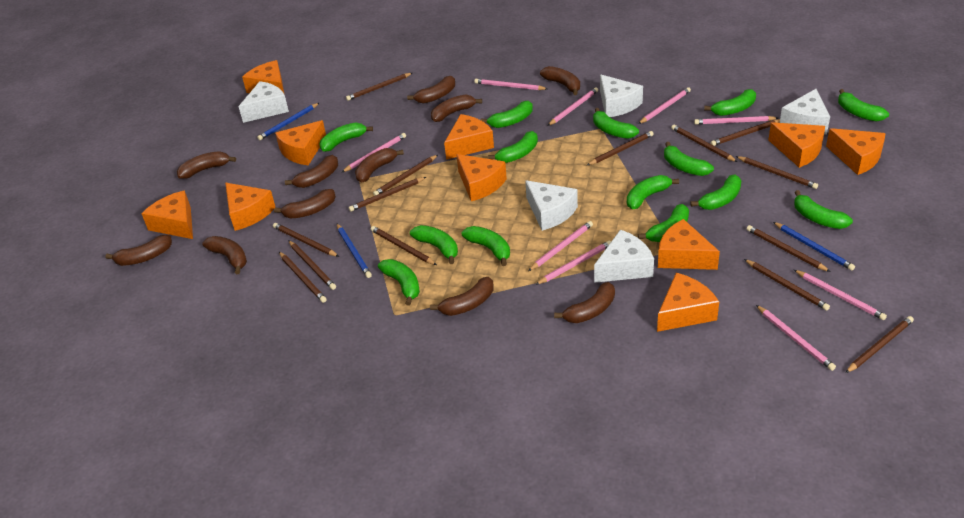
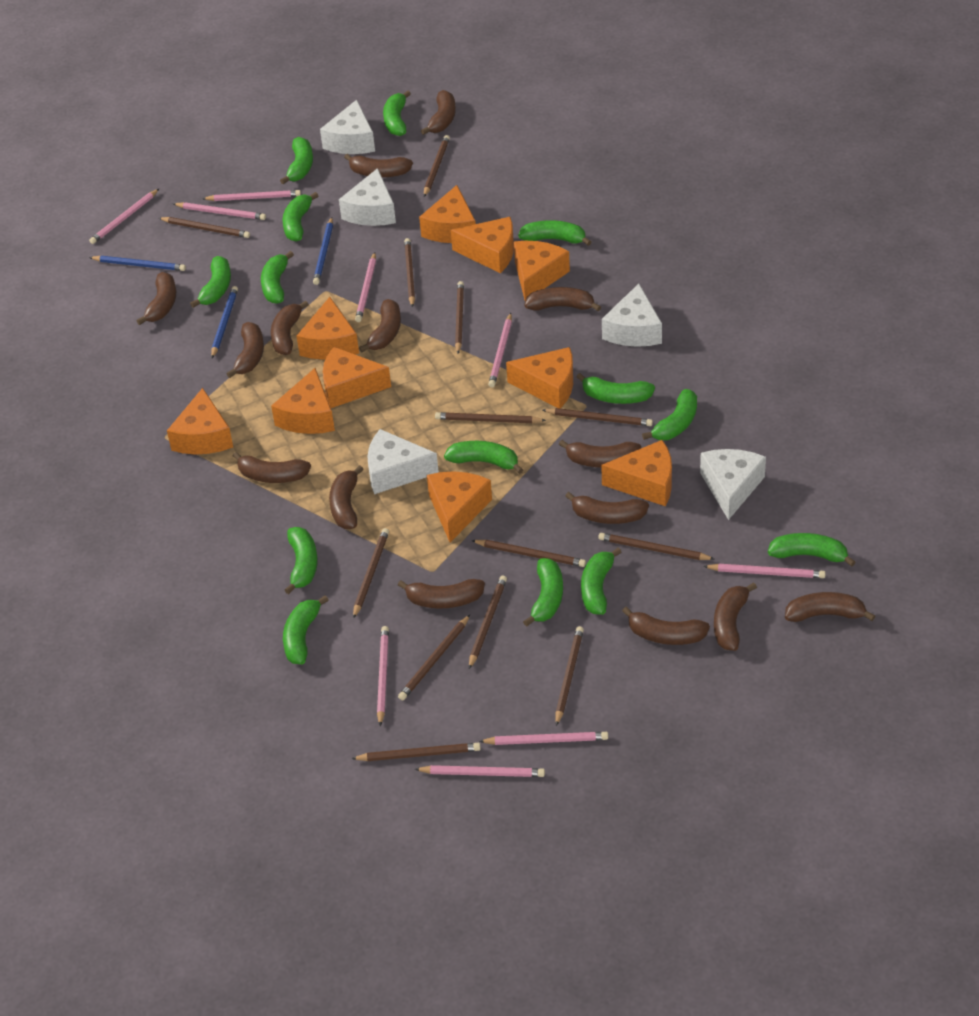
brown banana: [105,235,172,266] [177,151,236,179] [202,236,247,274] [274,189,336,219] [285,155,338,188] [355,148,404,183] [407,76,455,104] [430,277,493,316] [431,95,482,122] [540,66,580,95] [554,282,615,323] = 11 -> [137,272,176,325] [227,322,264,378] [233,452,311,483] [271,300,309,355] [329,465,364,529] [344,154,413,177] [359,299,401,353] [398,579,485,608] [421,90,456,135] [524,287,601,311] [559,440,641,467] [565,492,649,524] [622,607,710,645] [714,582,757,651] [785,592,875,622] = 15
brown pencil: [273,223,339,257] [279,252,327,303] [288,240,336,290] [346,73,412,101] [349,177,426,212] [371,226,437,265] [373,155,438,196] [587,131,654,165] [671,125,737,162] [710,119,780,146] [736,156,818,189] [744,259,830,311] [747,225,830,272] [846,316,914,373] = 14 -> [159,217,250,238] [351,743,481,761] [353,528,389,619] [398,615,470,701] [404,238,415,307] [424,135,450,197] [435,412,546,423] [455,281,464,354] [469,575,507,669] [471,540,586,567] [543,408,653,426] [555,626,584,726] [598,533,715,560] = 13

